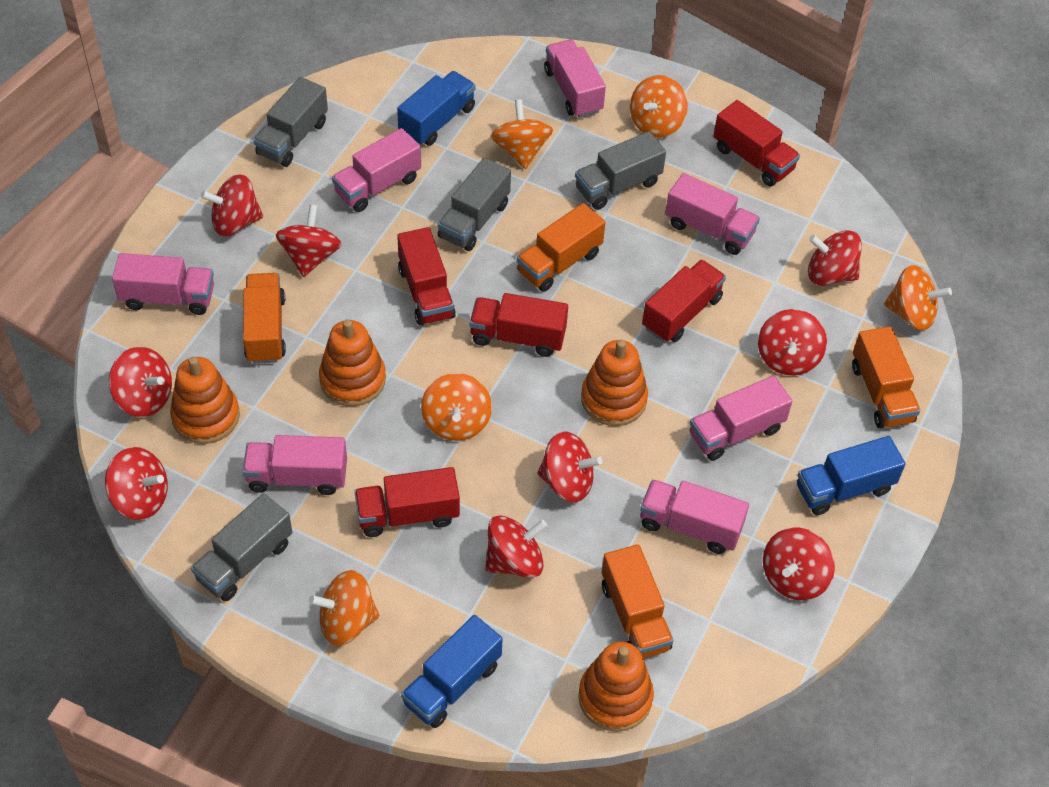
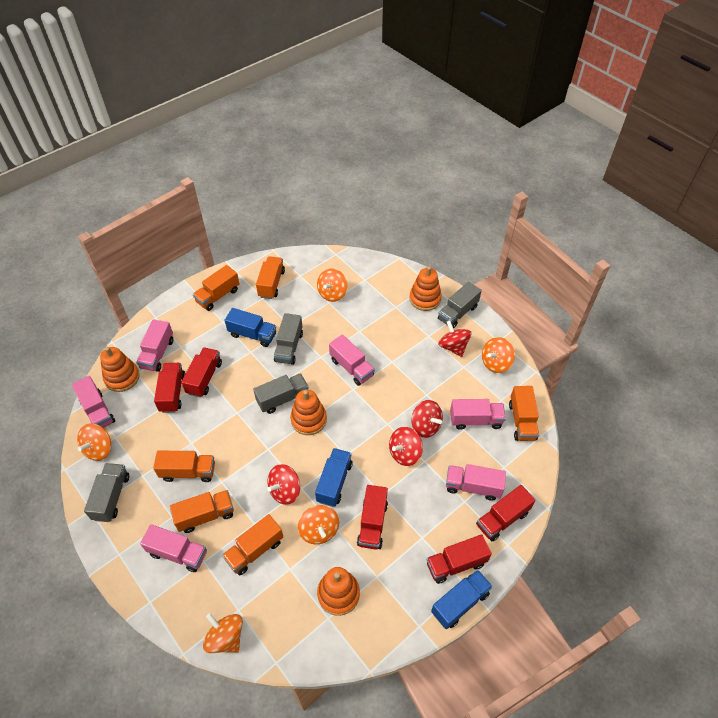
orange truck: [243,273,286,364] [517,203,606,292] [602,544,674,658] [852,326,921,428] = 4 -> [153,451,215,482] [170,490,234,533] [193,265,240,311] [222,514,283,575] [256,256,285,299] [509,386,539,441] = 6
pink truck: [112,253,214,315] [243,435,347,495] [332,128,421,212] [544,39,606,118] [640,479,749,554] [665,173,760,255] [690,375,792,461] = 7 -> [72,376,115,428] [136,320,173,372] [140,524,207,572] [329,334,375,386] [446,464,506,501] [450,399,506,430] = 6
red spinning top: [105,447,168,520] [109,347,172,417] [201,174,263,237] [276,205,342,277] [485,515,547,578] [537,431,602,503] [758,309,827,376] [763,527,835,600] [808,230,862,286] = 9 -> [267,464,300,505] [389,427,423,466] [412,400,443,438] [438,321,472,357] = 4

